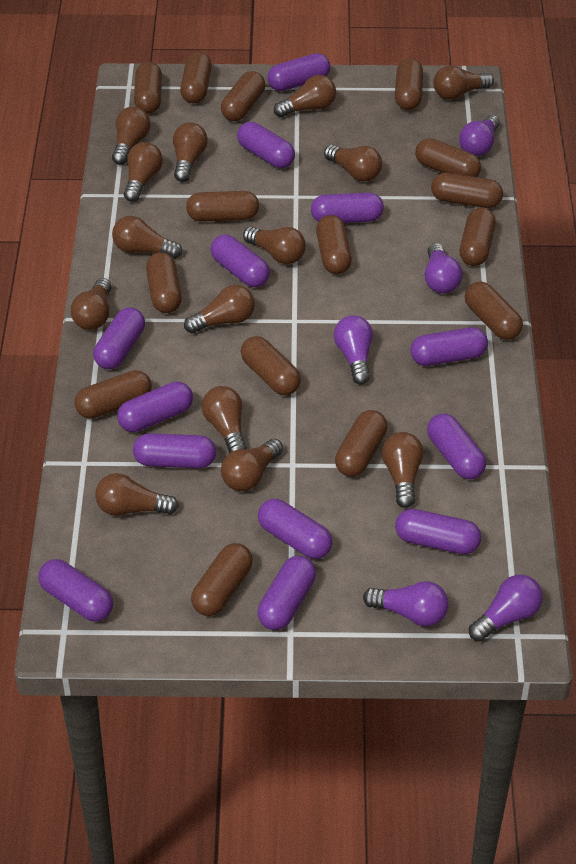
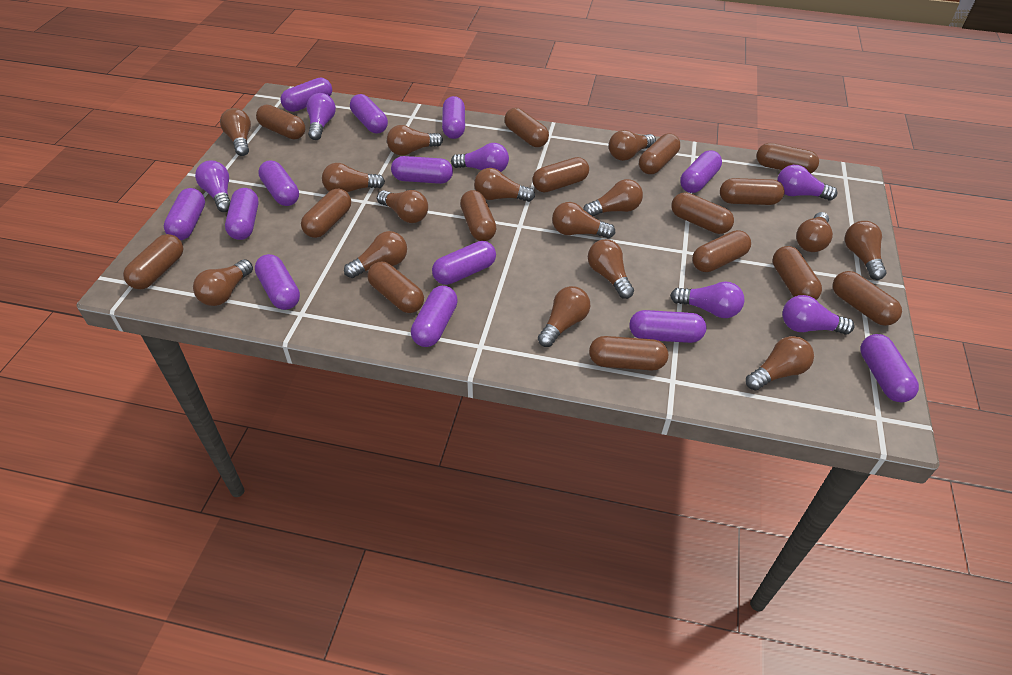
brown light bulb: [71,278,111,330] [95,473,179,516] [112,107,150,165] [112,216,182,259] [124,142,163,202] [173,122,208,182] [184,285,255,333] [202,386,247,453] [221,439,283,491] [243,227,306,264] [274,75,336,117] [324,145,382,182] [382,432,424,508] [433,65,494,100] = 14 -> [193,259,253,306] [220,108,251,156] [322,163,385,192] [344,231,407,278] [377,190,428,223] [387,125,443,156] [474,168,535,202] [538,286,590,347] [552,202,615,239] [583,179,643,216] [588,239,634,299] [609,130,656,161] [746,336,814,390] [796,212,833,252] [845,221,886,280] = 15
purple light bulb: [334,315,373,385] [363,581,449,626] [425,243,463,294] [459,115,500,156] [469,574,543,641] = 5 -> [195,160,230,212] [307,93,336,140] [451,143,509,172] [670,281,744,318] [777,165,838,200] [782,295,855,335] = 6

